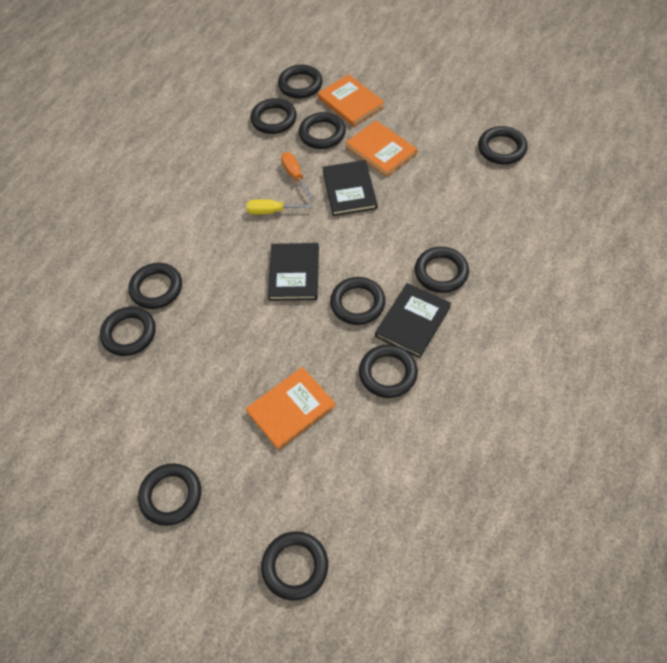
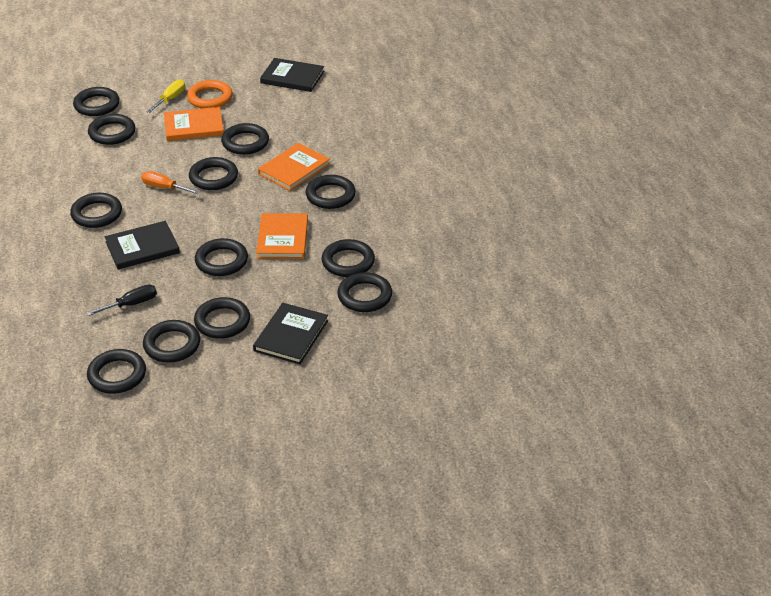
black ring: [100,307,156,356] [128,263,182,309] [138,463,201,526] [251,98,297,134] [261,531,328,600] [278,65,323,99] [299,112,346,149] [330,277,386,325] [359,344,418,398] [415,247,469,293] [478,126,528,164] = 11 -> [70,193,122,228] [73,87,120,116] [87,349,146,394] [88,114,136,145] [143,320,200,363] [189,157,238,190] [194,297,250,339] [195,238,248,276] [221,123,269,155] [306,175,356,209] [321,239,375,277] [337,272,392,312] = 12
black screwdriver: none = 0 -> [86,285,157,316] = 1
orange ring: none = 0 -> [187,80,233,109] = 1

